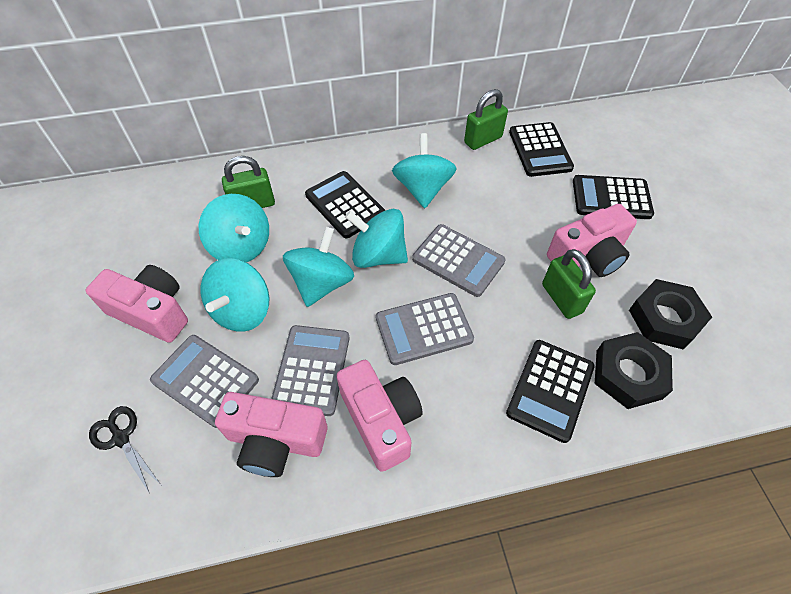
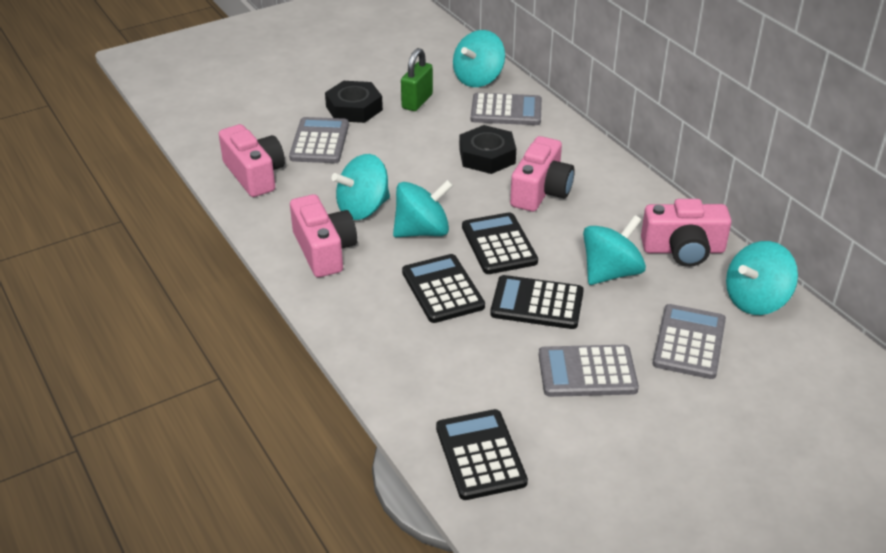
black scissors: [89,406,161,494] = 1 -> none = 0
green padlock: [222,156,275,208] [464,89,508,150] [542,249,596,319] = 3 -> [401,48,433,111] = 1

